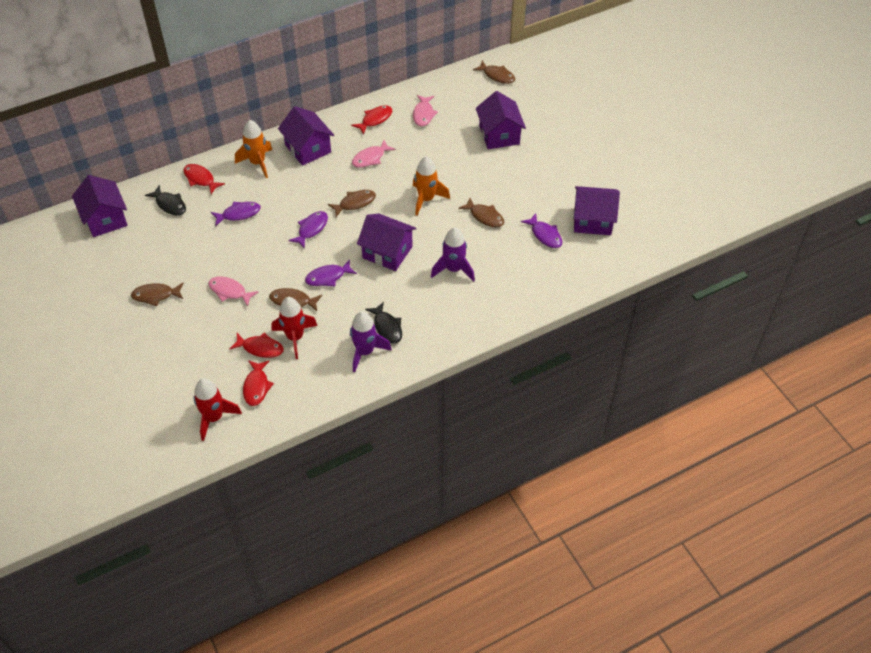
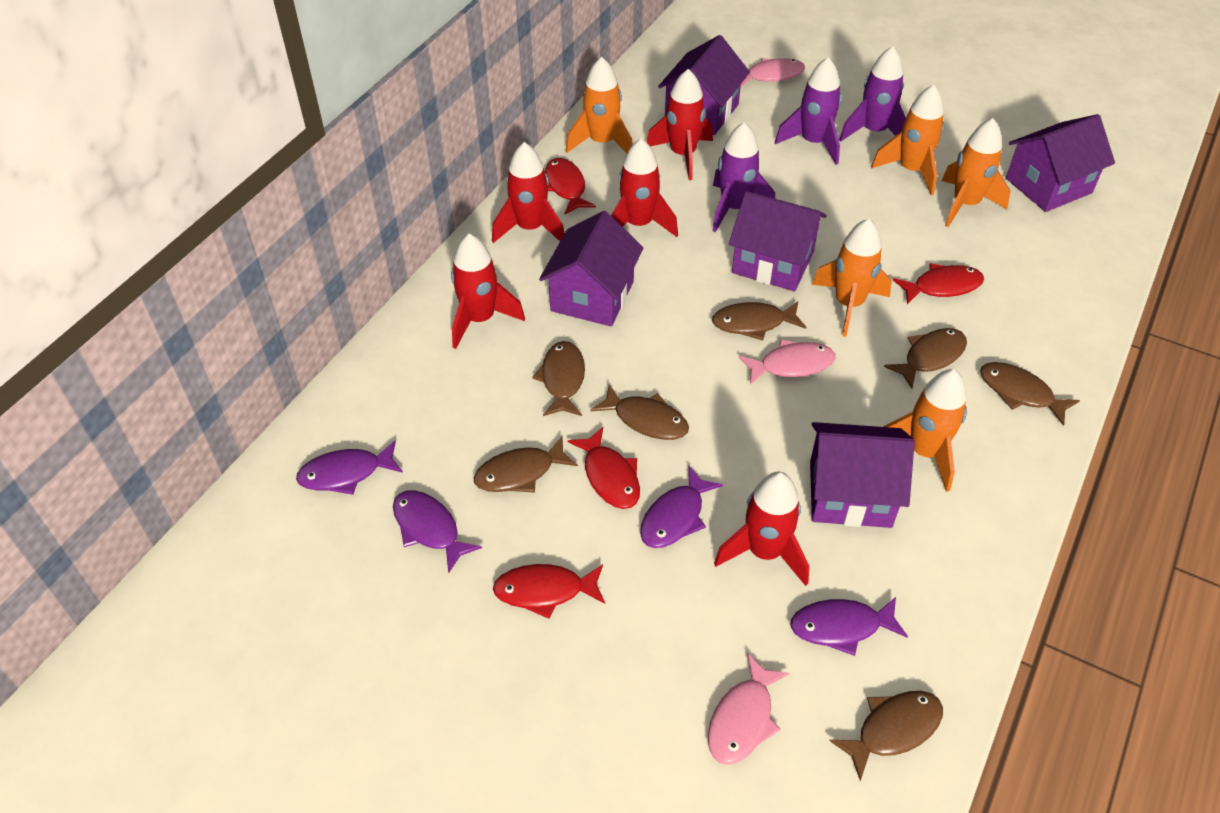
black fish: [145,185,186,215] [365,302,402,343] = 2 -> none = 0
brown fish: [131,283,184,306] [269,288,322,311] [328,190,376,217] [458,198,504,227] [473,60,515,84] = 5 -> [474,436,578,493] [532,341,585,416] [591,384,689,440] [712,302,806,341] [829,691,943,781] [884,328,967,389] [980,362,1080,426] = 7
orange rocket: [235,120,272,178] [413,156,450,216] = 2 -> [566,57,633,153] [812,218,892,337] [871,85,945,195] [883,369,967,492] [942,118,1010,227] = 5
purple rocket: [350,311,392,373] [431,228,475,282] = 2 -> [712,122,775,232] [775,57,842,165] [839,46,906,141] = 3
red rocket: [194,379,242,441] [272,297,318,359] = 2 -> [451,233,525,349] [492,142,565,243] [611,138,678,237] [647,69,713,180] [714,472,809,586] = 5

